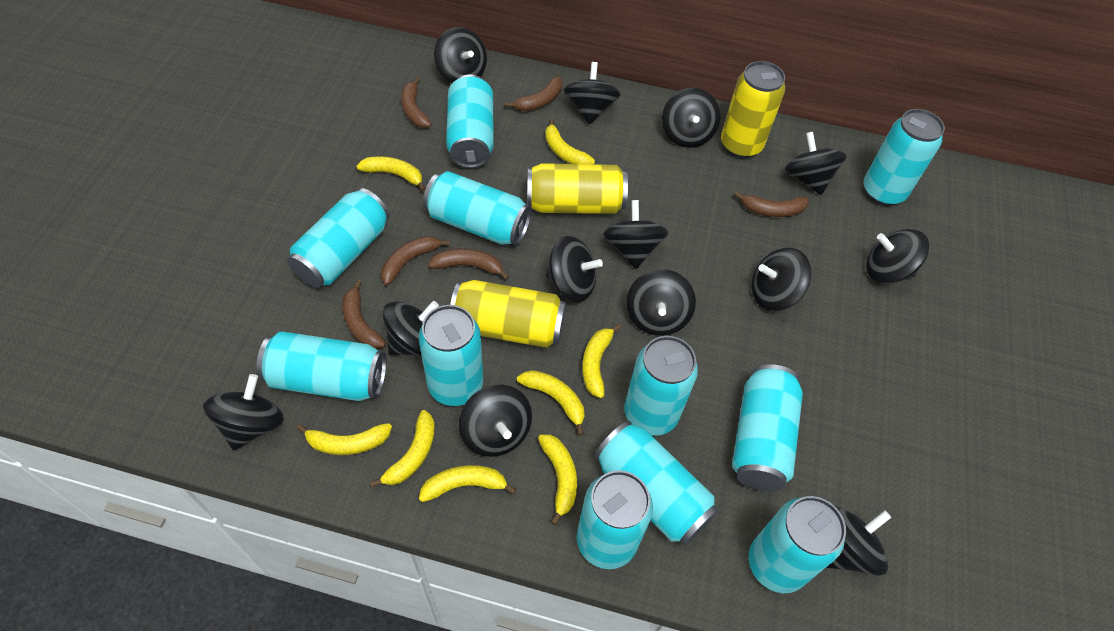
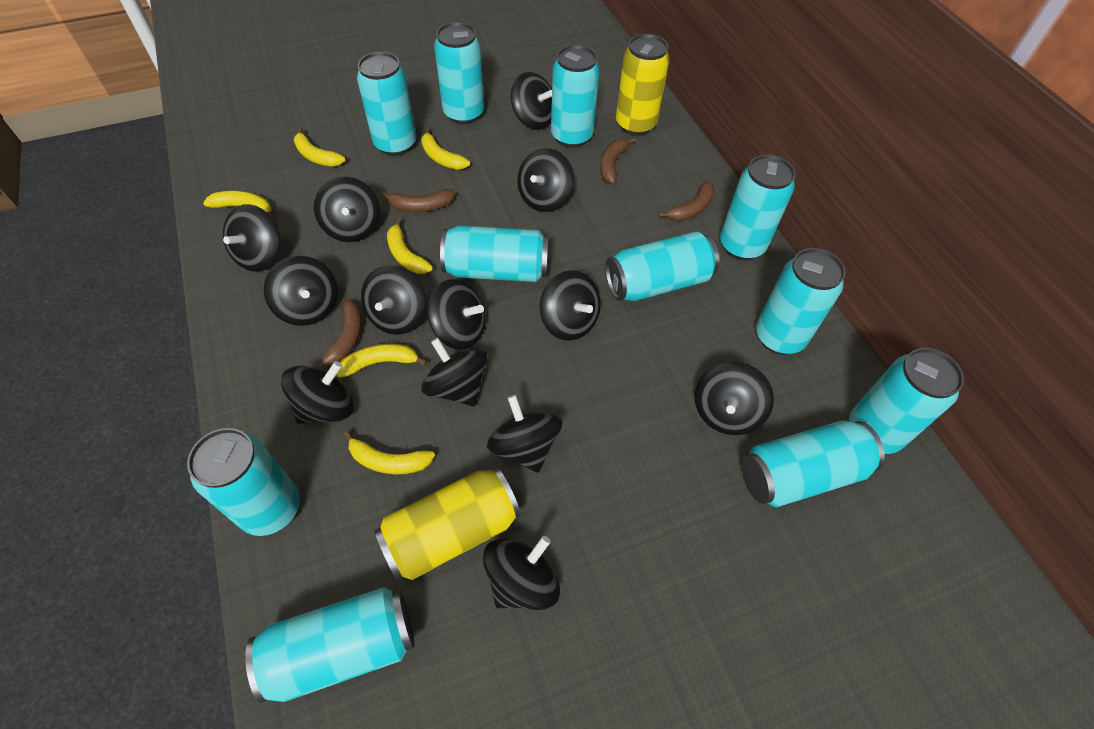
brown banana: [342,279,386,349] [381,236,450,285] [401,77,431,128] [428,248,509,280] [505,76,562,111] [734,191,809,217] = 6 -> [313,299,362,369] [380,189,456,212] [600,137,636,184] [658,180,715,221] = 4
yellow banana: [297,423,392,455] [356,156,426,191] [370,410,435,487] [419,465,516,502] [517,370,585,435] [538,434,577,525] [545,119,595,164] [582,324,621,398] = 8 -> [203,191,275,219] [294,127,346,167] [336,343,427,378] [343,431,435,475] [387,218,433,274] [421,128,470,170] = 6
yellow can: [450,280,566,348] [527,163,628,214] [721,61,785,158] = 3 -> [374,467,521,580] [616,34,670,136] = 2

